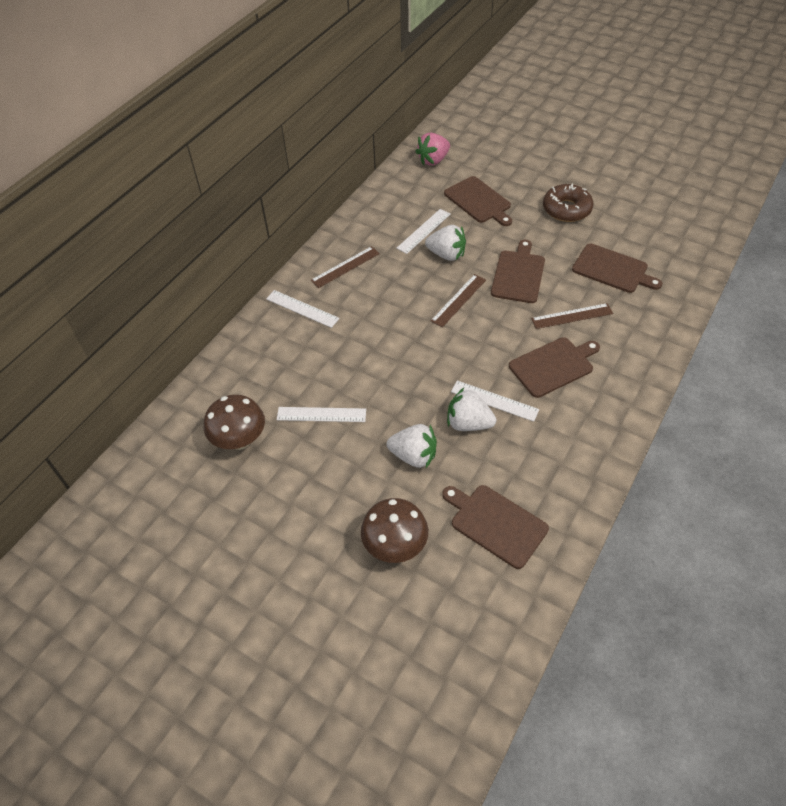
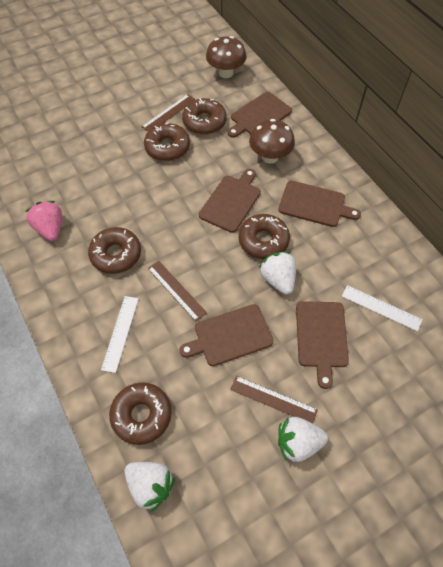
brown donut: [543,184,593,222] = 1 -> [88,227,141,274] [109,382,172,445] [144,122,190,161] [182,98,227,135] [239,214,290,259] = 5
white ruler: [266,290,340,328] [277,407,366,422] [396,209,451,254] [451,380,539,422] = 4 -> [101,296,139,373] [342,285,422,331] = 2

